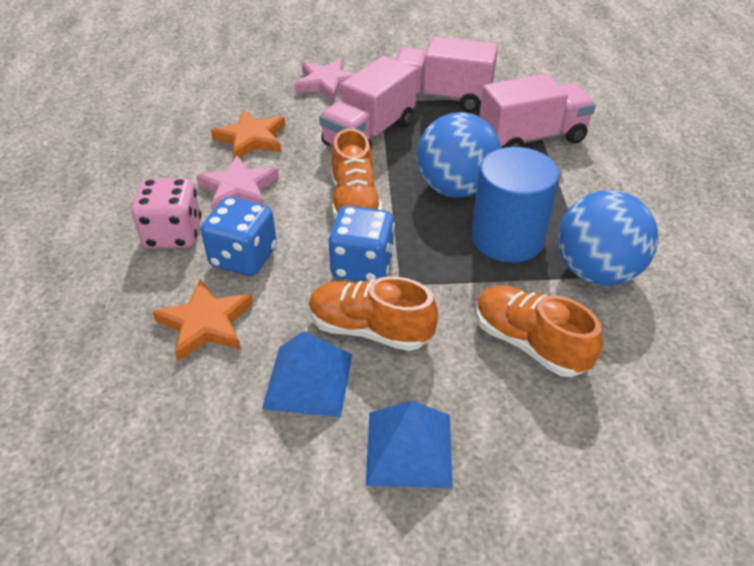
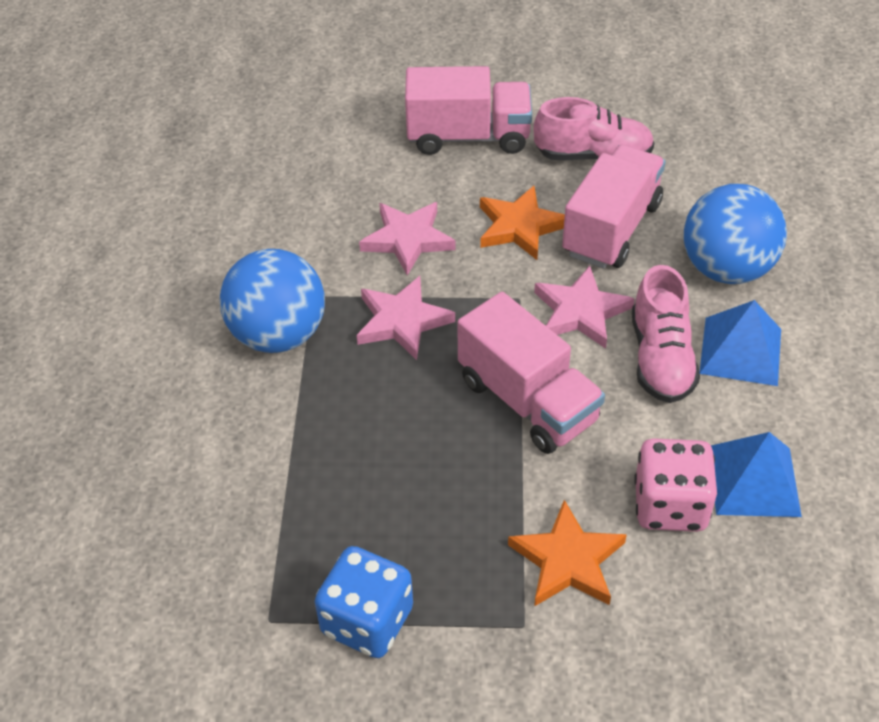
blue cylinder: [471,147,560,263] = 1 -> none = 0
blue dice: [201,197,277,276] [328,206,395,281] = 2 -> [315,546,413,658] = 1
orange shoe: [309,277,438,351] [331,128,382,218] [476,285,603,377] = 3 -> none = 0
pink shoe: none = 0 -> [534,97,654,160] [632,265,700,403] = 2
pink star: [196,156,279,211] [295,58,355,102] = 2 -> [356,276,455,360] [359,202,456,275] [534,266,635,349] = 3

